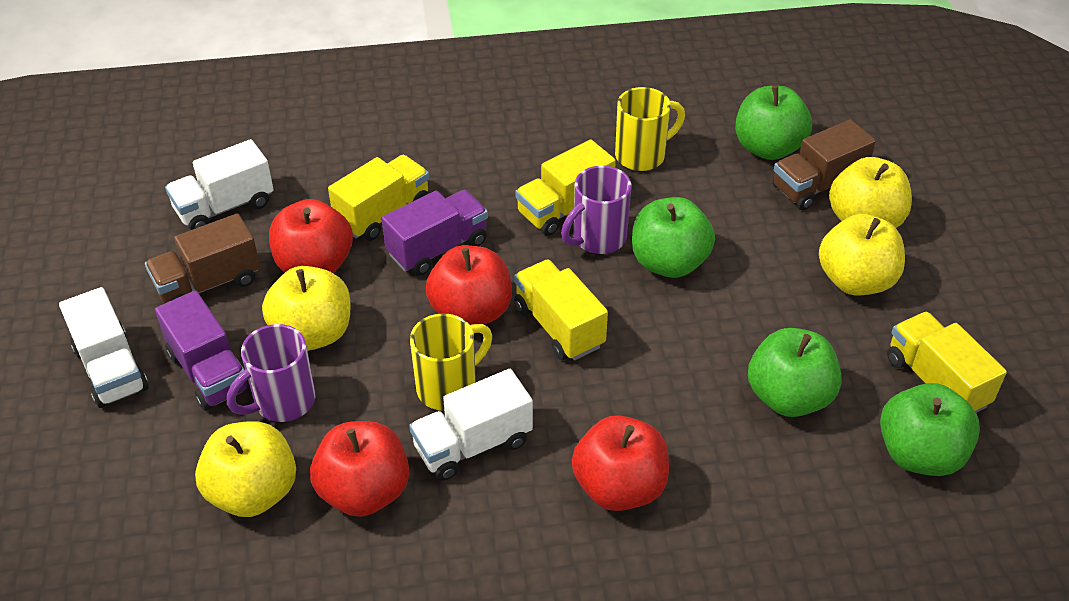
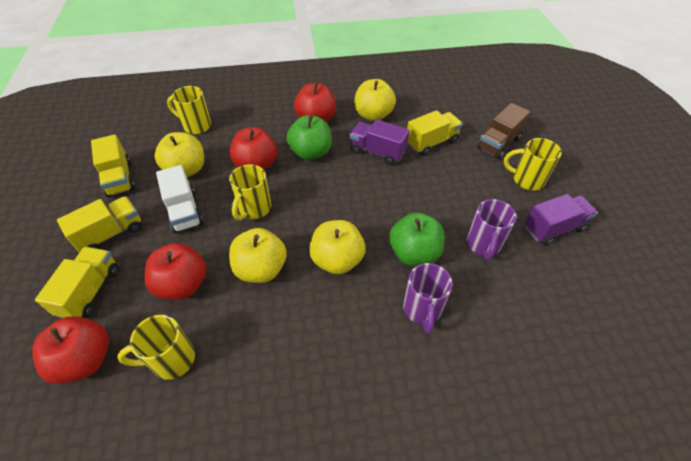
brown truck: [145,213,260,304] [772,120,876,210] = 2 -> [477,103,530,159] = 1
green apple: [632,197,715,278] [735,85,812,160] [748,328,842,417] [880,383,980,476] = 4 -> [287,115,332,160] [389,212,445,266] = 2
white truck: [59,287,149,408] [165,139,274,230] [409,369,533,481] = 3 -> [156,165,203,233] = 1
yellow mug: [410,313,492,411] [615,87,685,171] = 2 -> [117,315,195,380] [167,86,211,134] [229,164,271,220] [504,138,562,191] = 4

